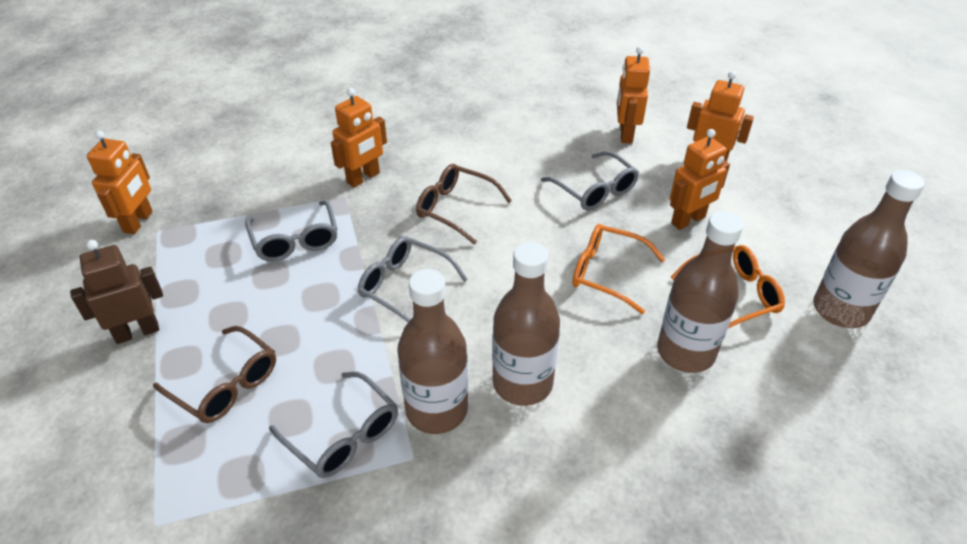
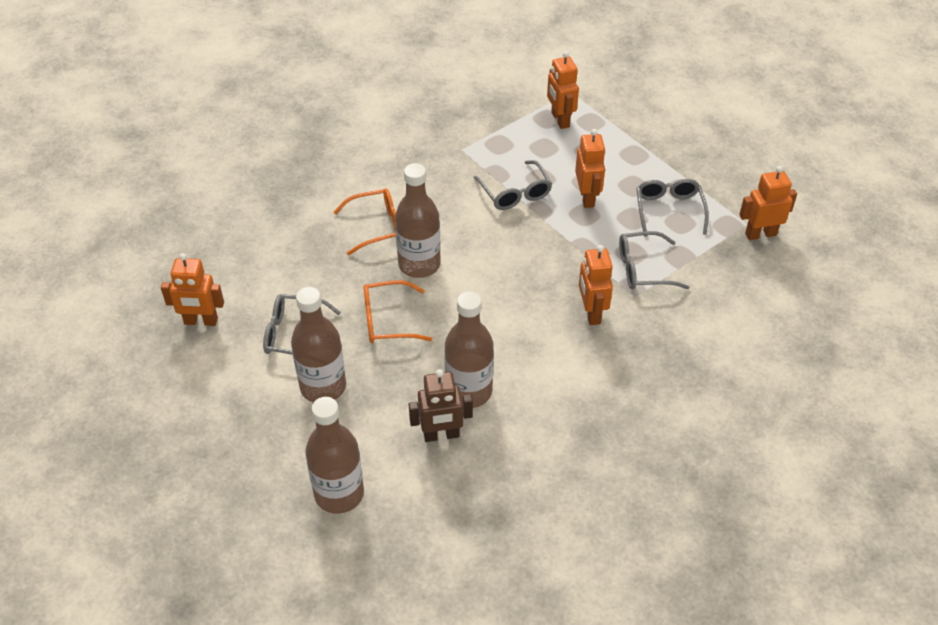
brown glasses: [153,326,276,423] [416,164,512,245] = 2 -> none = 0

